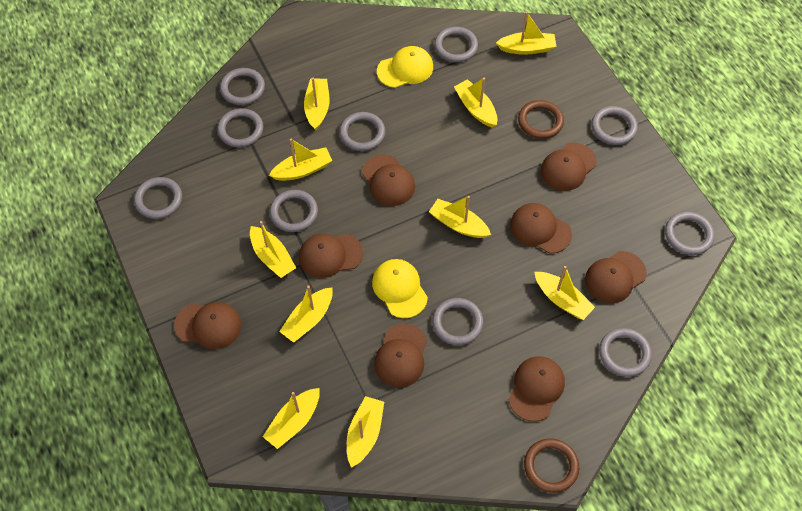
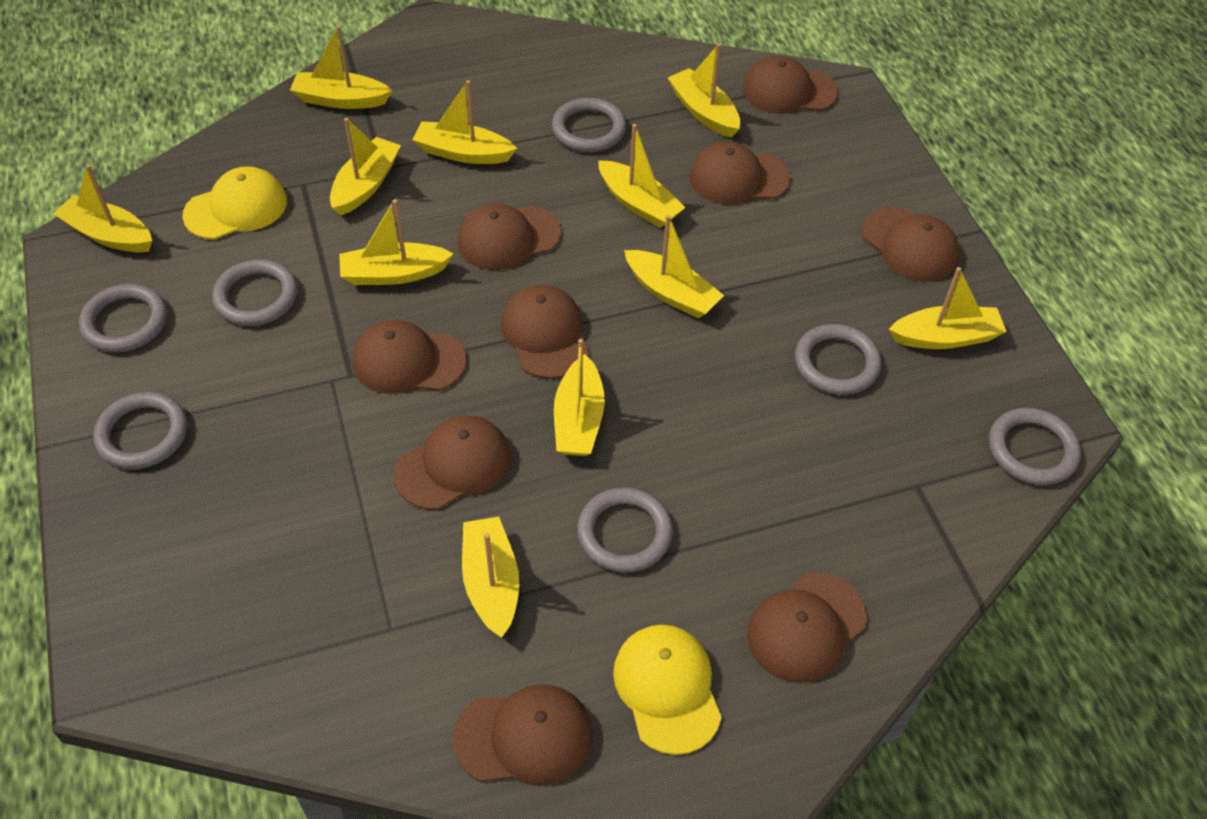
brown cap: [174,302,242,349] [299,234,363,278] [362,154,415,206] [374,324,427,387] [508,356,565,421] [510,203,572,254] [541,143,597,191] [585,251,647,303] = 8 -> [353,320,466,394] [394,415,511,510] [453,684,593,786] [457,203,561,270] [501,285,589,379] [690,142,790,204] [743,56,838,114] [747,572,867,683] [861,207,960,281] = 9
brown ring: [518,100,564,139] [524,438,579,493] = 2 -> none = 0
grey ring: [134,177,182,219] [217,108,264,147] [220,68,265,105] [270,190,318,232] [339,112,385,151] [432,298,483,345] [434,27,478,62] [592,106,638,145] [599,328,652,377] [665,212,714,255] = 10 -> [79,284,167,352] [93,392,187,469] [212,259,298,326] [552,98,626,152] [577,487,673,573] [795,324,882,395] [989,408,1081,485] = 7
yellow boat: [250,221,296,278] [263,388,320,449] [269,139,332,181] [279,285,333,343] [304,78,329,130] [347,396,384,468] [429,196,491,238] [454,78,497,127] [496,11,557,55] [534,266,595,320] = 10 -> [53,165,152,252] [290,26,392,109] [330,118,401,215] [339,199,454,285] [413,80,517,164] [462,516,519,638] [554,339,605,456] [598,124,686,228] [624,215,724,319] [668,44,740,138] [889,267,1007,349] = 11

